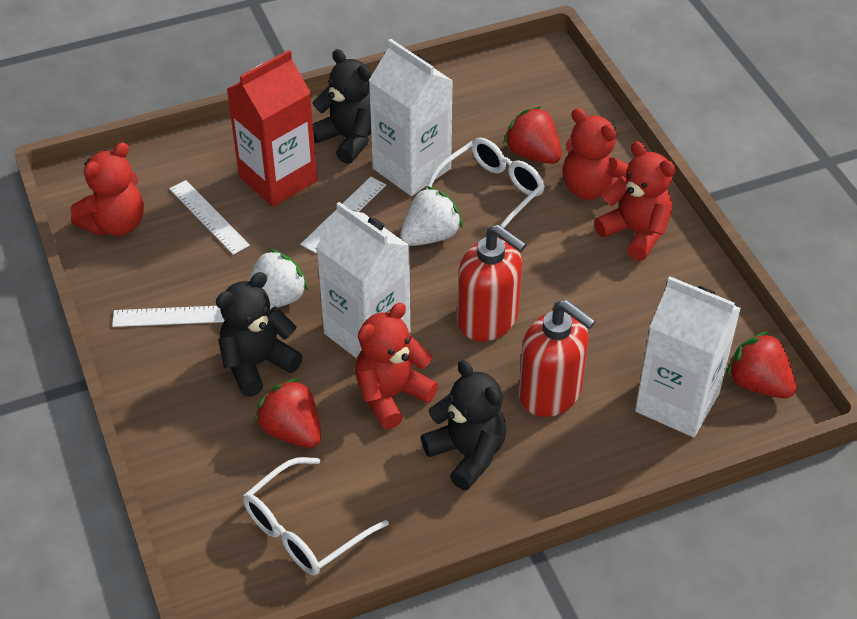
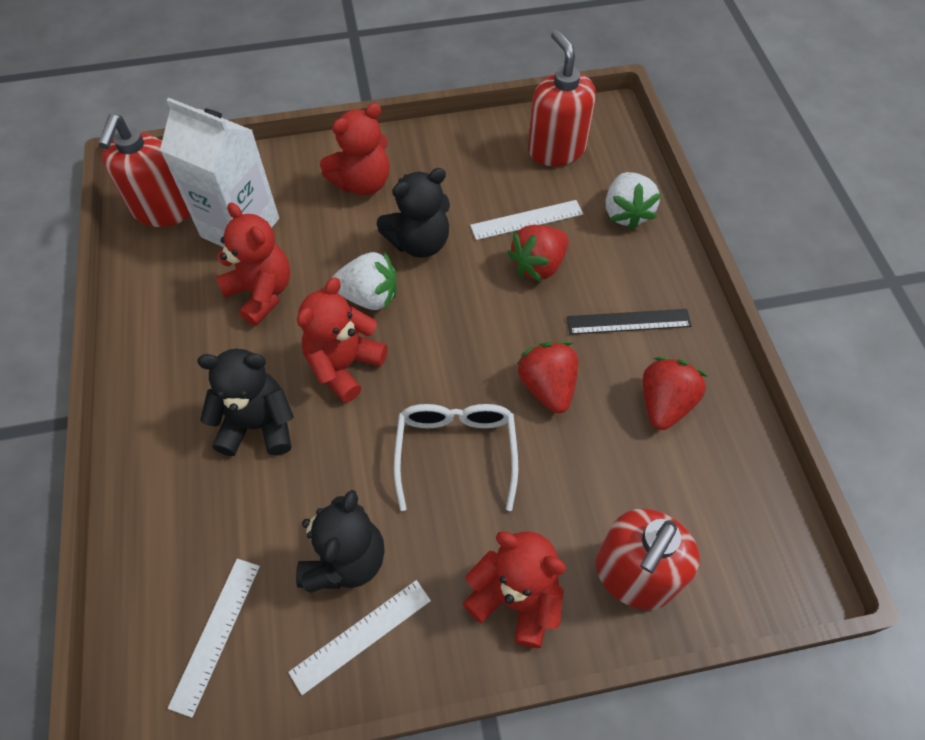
black ruler: none = 0 -> [567,309,692,335] = 1
red carton: [227,50,317,207] = 1 -> none = 0
red soap dispenser: [457,224,527,341] [519,300,596,417] = 2 -> [98,114,190,227] [528,30,596,166] [596,509,700,610] = 3
white carton: [316,202,410,358] [369,39,453,196] [635,276,741,437] = 3 -> [160,98,279,247] = 1
white glasses: [243,457,389,576] [425,138,545,228] = 2 -> [394,404,518,511] = 1

